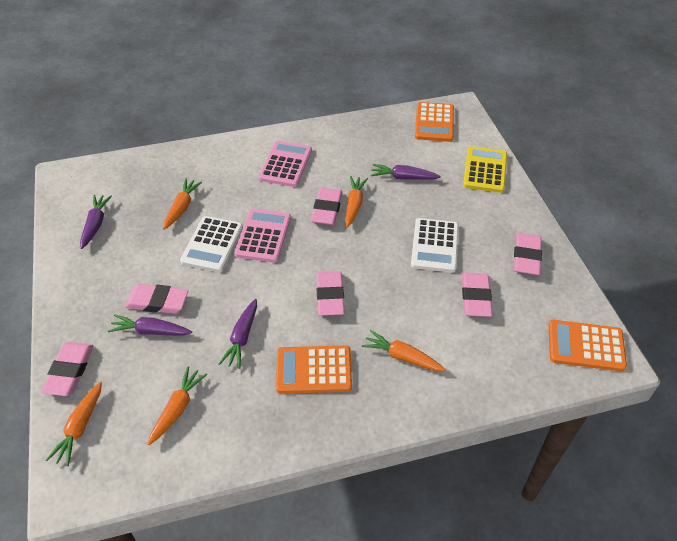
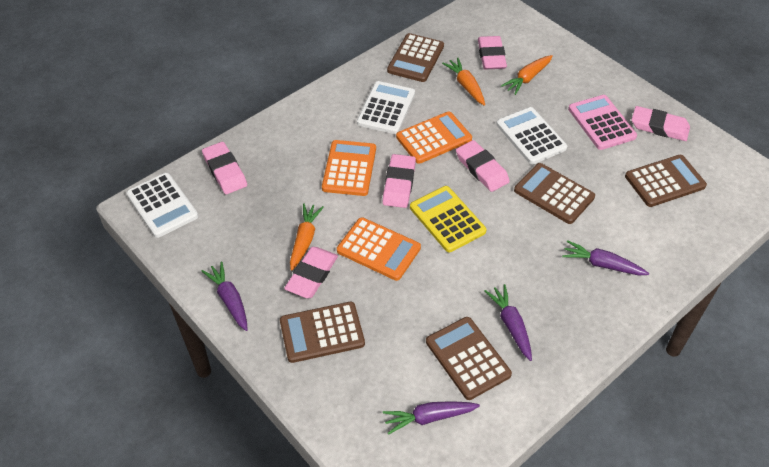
brown calculator: none = 0 -> [280,302,365,363] [387,33,444,82] [426,317,512,400] [514,163,595,224] [625,155,707,207] = 5
orange carrot: [46,382,102,466] [148,366,207,445] [163,178,202,230] [345,176,368,228] [362,330,446,371] = 5 -> [290,203,324,271] [442,58,485,106] [501,55,553,95] = 3
pink calculator: [234,209,291,262] [259,141,312,187] = 2 -> [568,95,637,150] = 1
white calculator: [180,216,243,272] [411,218,459,273] = 2 -> [126,173,198,238] [357,81,415,134] [496,107,567,164] = 3

